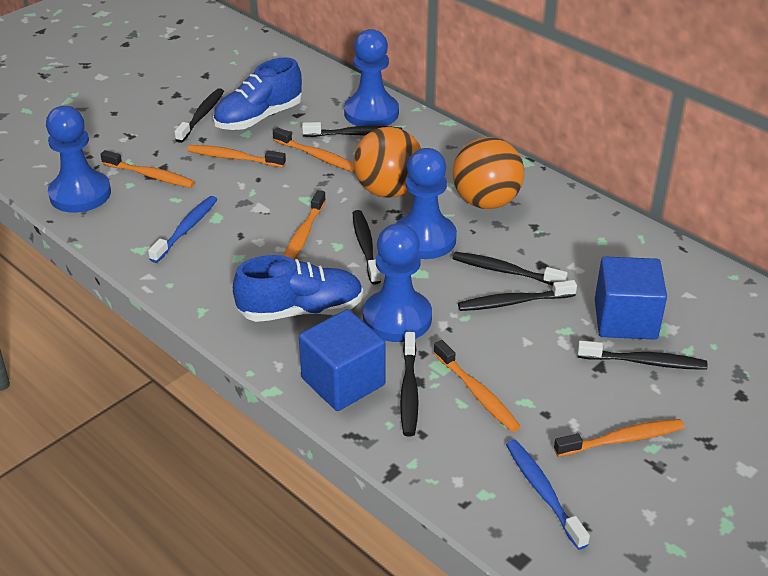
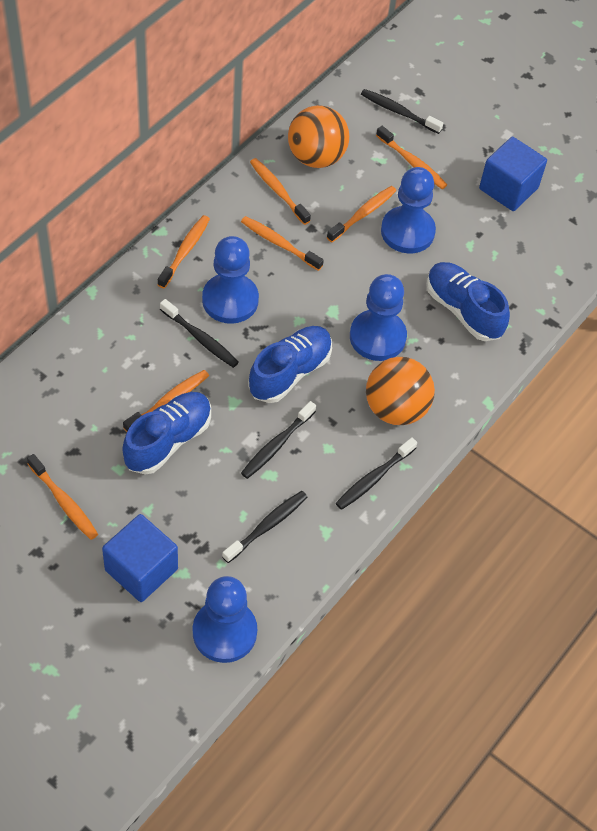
black toothbrush: [175,88,224,143] [302,122,402,137] [353,210,381,285] [400,332,419,436] [452,252,568,286] [458,280,577,311] [578,341,707,370] = 7 -> [160,299,239,368] [222,491,307,563] [241,401,316,479] [336,437,417,510] [361,89,443,134] = 5
blue shoe: [213,57,302,130] [233,255,363,322] = 2 -> [122,392,211,475] [248,326,332,403] [427,262,510,341] = 3
blue toothbrush: [148,196,218,263] [506,440,590,550] = 2 -> none = 0
orange toothbrush: [100,150,195,188] [187,145,286,167] [273,127,355,173] [284,190,326,260] [434,340,521,432] [554,419,684,457] = 6 -> [27,454,98,540] [123,370,209,432] [157,215,210,288] [241,216,324,271] [250,158,311,225] [327,186,396,242] [376,126,447,189] = 7

